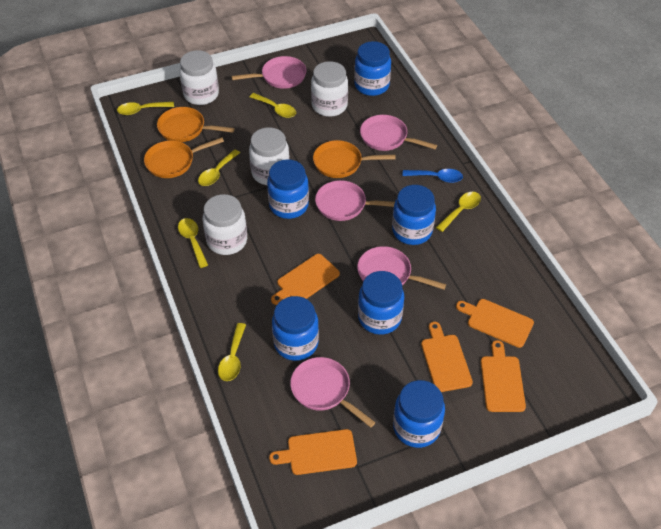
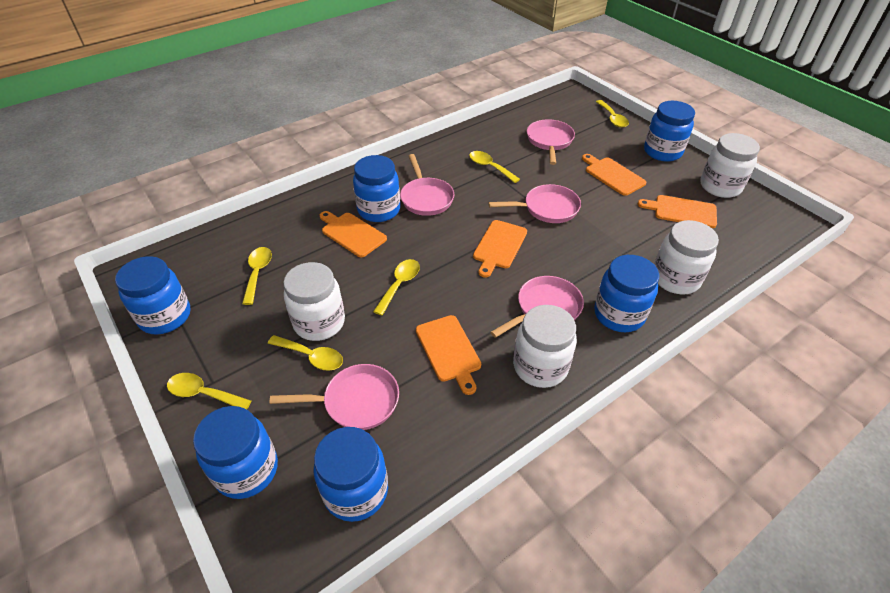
blue spoon: [402,169,463,183] = 1 -> none = 0
orange pan: [144,137,224,178] [157,107,235,142] [313,140,396,178] = 3 -> none = 0

